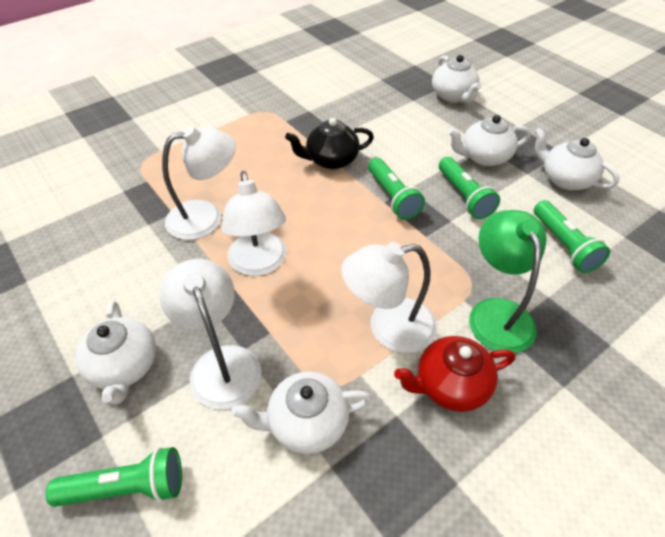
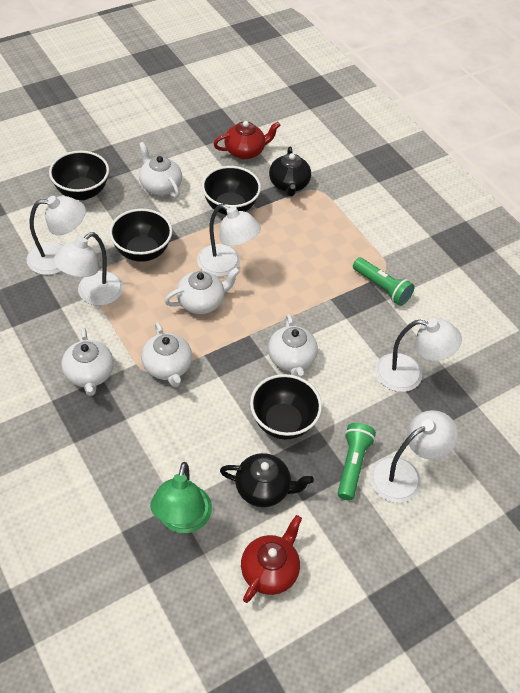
black bowl: none = 0 -> [49,151,109,200] [109,209,172,262] [202,166,261,215] [250,374,322,439] = 4
black teapot: [285,118,374,169] = 1 -> [220,453,314,507] [269,146,311,196] = 2
green flashlight: [46,447,182,507] [368,158,425,220] [439,157,500,219] [534,200,610,273] = 4 -> [338,423,376,501] [353,258,415,306] = 2
red teapot: [394,336,515,412] = 1 -> [214,121,280,159] [241,515,302,603] = 2
white lamp: [159,259,262,409] [162,126,236,240] [221,171,287,276] [341,242,437,353] = 4 -> [26,196,86,275] [53,232,124,306] [197,204,261,277] [370,410,458,503] [375,318,462,392] = 5

